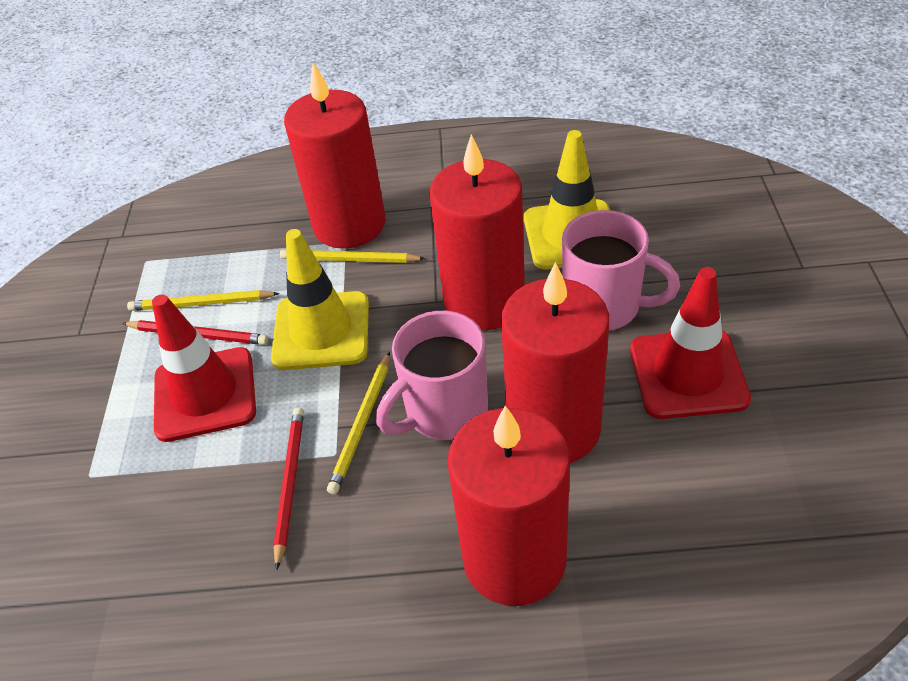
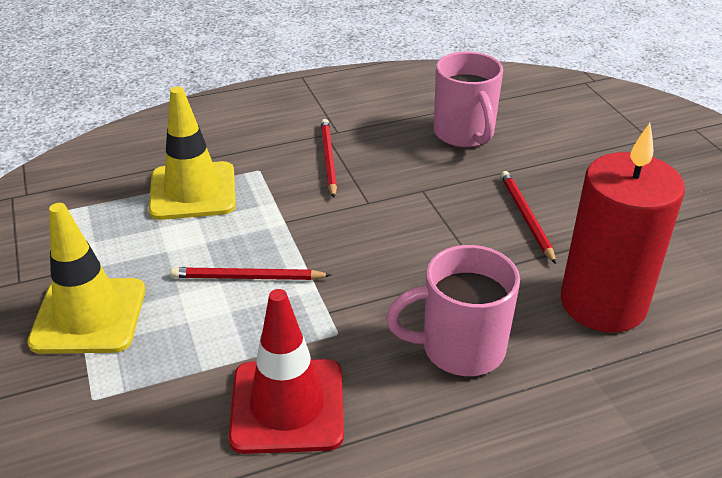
red candle: [284,63,386,249] [429,134,525,330] [447,406,570,606] [501,262,609,463] = 4 -> [561,123,685,333] = 1
red pencil: [122,320,268,345] [273,407,304,570] = 2 -> [171,267,331,280] [321,119,337,198] [501,171,556,264] = 3
red traffic cone: [152,295,256,442] [630,267,751,419] = 2 -> [229,289,344,454] = 1
yellow pencil: [127,290,280,311] [280,250,426,263] [327,352,390,494] = 3 -> none = 0

